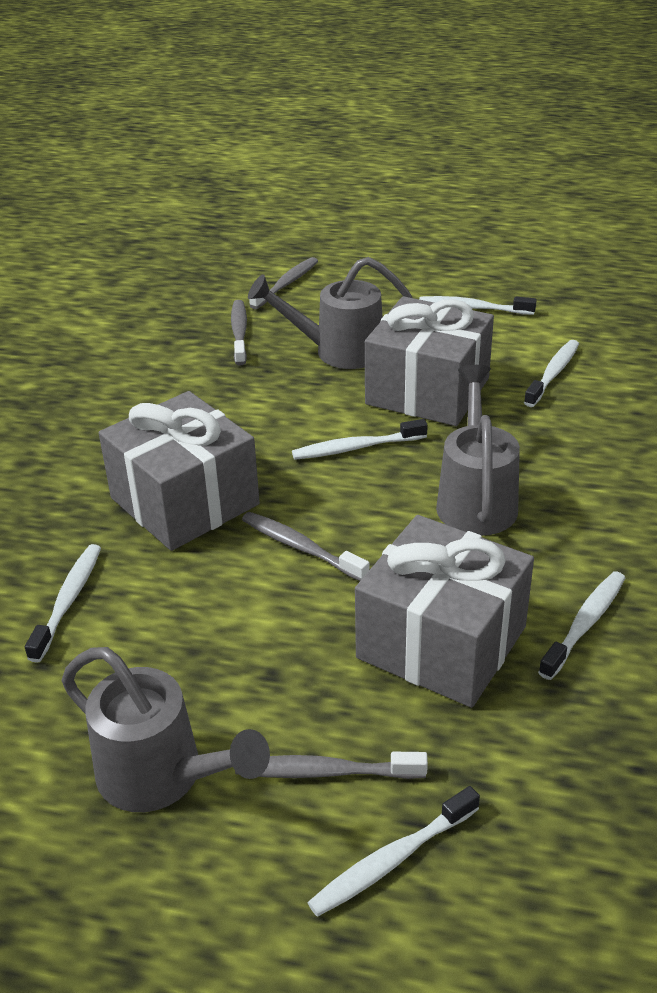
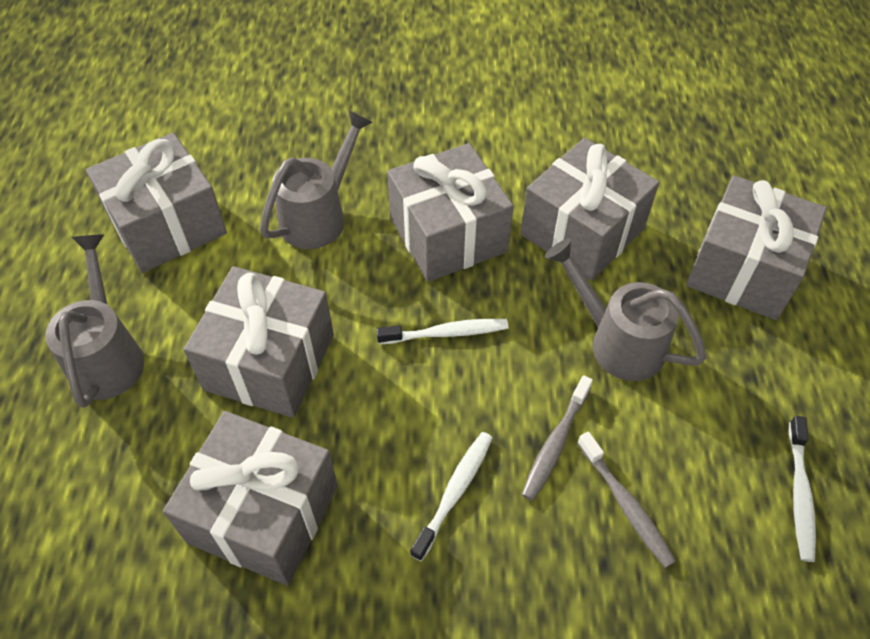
grey gift: [99,391,260,551] [355,515,534,708] [365,296,494,426] = 3 -> [86,133,227,273] [163,411,338,586] [184,266,334,418] [387,143,513,282] [521,138,659,281] [686,175,827,320] = 6
grey toothbrush: [231,300,247,365] [235,752,428,779] [242,512,369,581] [249,257,318,309] = 4 -> [522,375,593,501] [577,432,676,568] = 2
white toothbrush: [25,544,101,663] [292,419,428,460] [307,786,480,917] [419,296,536,315] [524,340,579,407] [538,571,625,680] = 6 -> [376,319,509,344] [410,432,493,561] [789,416,816,562] = 3

